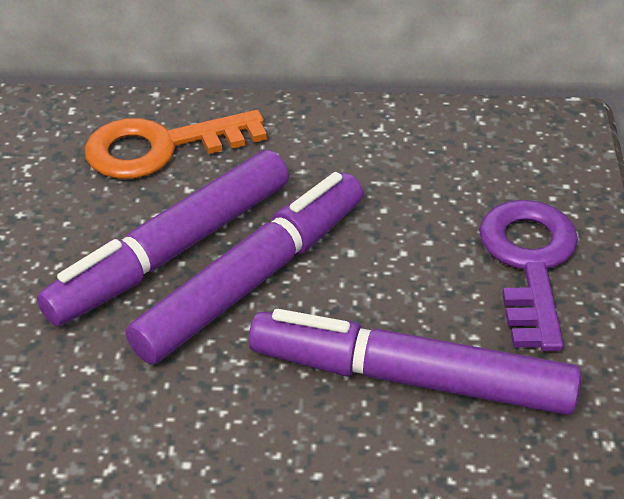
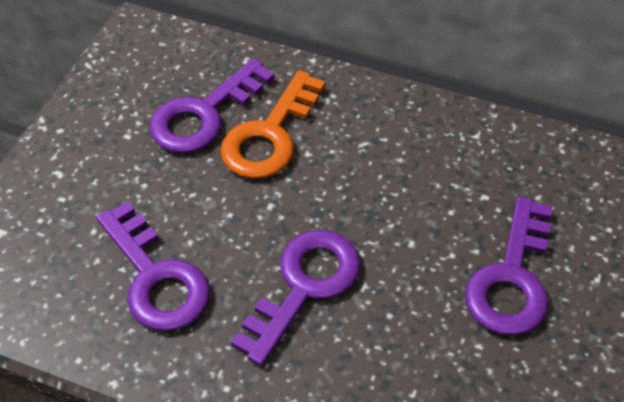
purple key: [479,200,578,351] = 1 -> [96,201,210,331] [149,58,274,153] [231,230,361,366] [465,196,552,335] = 4
purple marker: [37,150,289,326] [126,172,363,364] [249,309,581,415] = 3 -> none = 0

